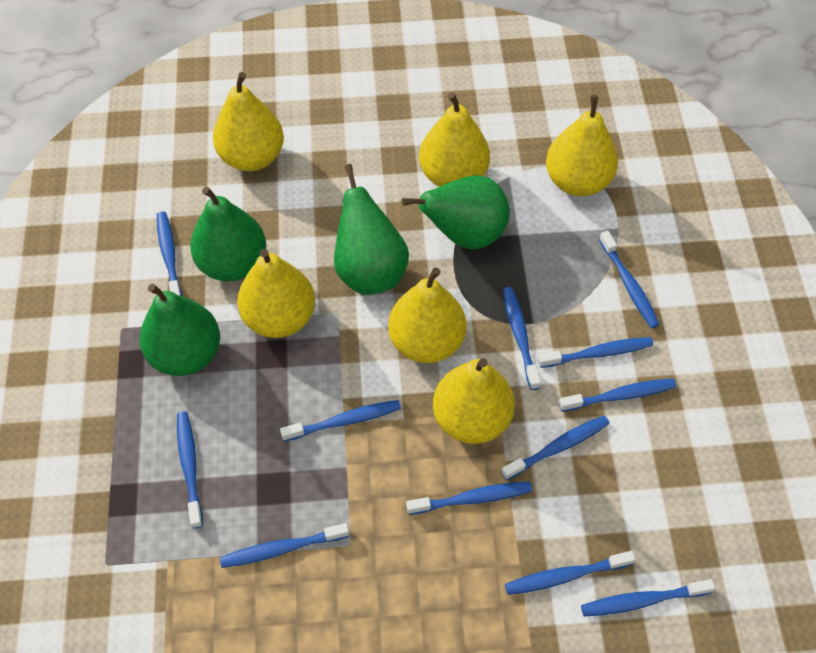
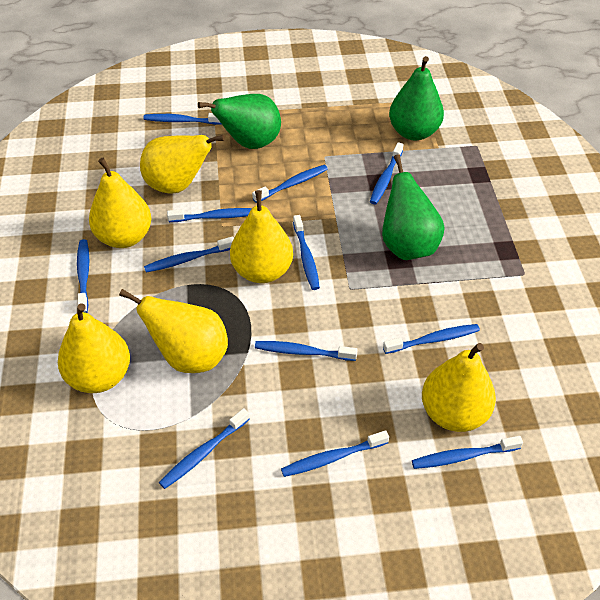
green pear: [140,284,220,376] [190,186,266,281] [334,164,409,295] [402,175,510,249] = 4 -> [198,94,281,149] [382,154,445,260] [389,56,444,140] = 3

